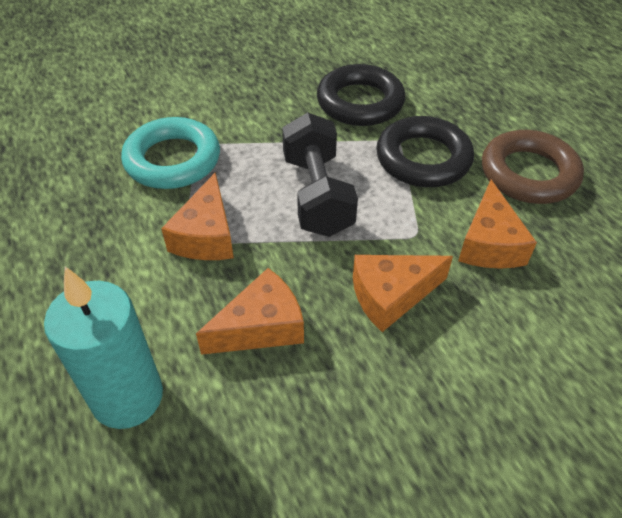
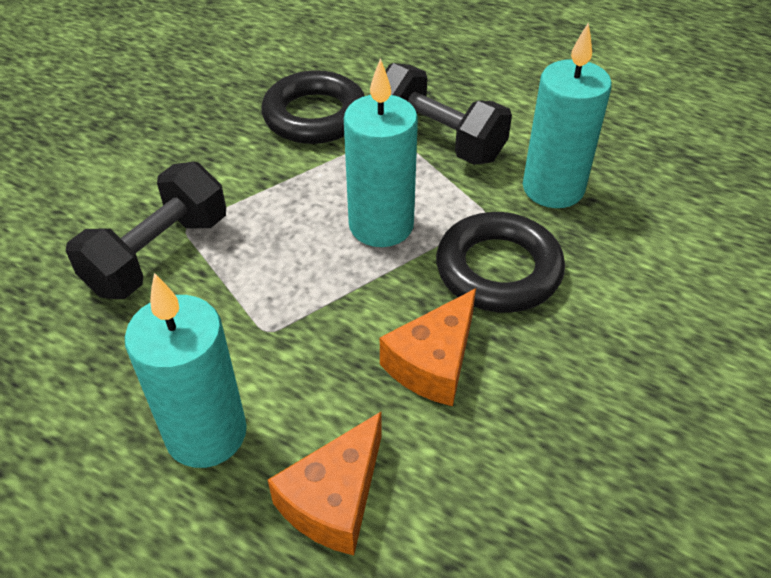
black dumbbell: [282,113,358,237] = 1 -> [66,162,226,299] [385,63,512,165] = 2
brown ring: [482,130,584,204] = 1 -> none = 0
orange cheese: [161,172,234,260] [196,268,304,355] [353,255,453,332] [458,180,537,269] = 4 -> [268,412,382,556] [380,288,476,406] = 2
turquoise candle: [44,267,163,429] = 1 -> [125,273,247,468] [344,58,418,247] [523,23,612,208] = 3
turquoise ring: [121,117,220,189] = 1 -> none = 0

